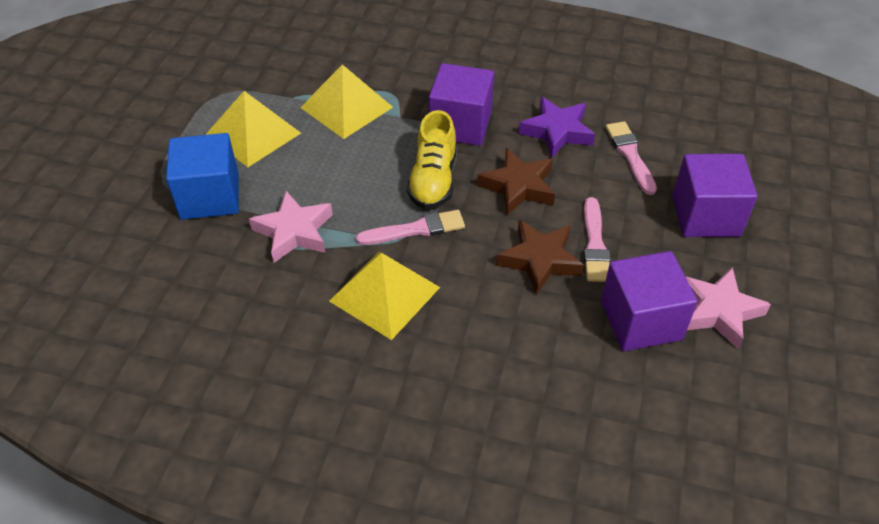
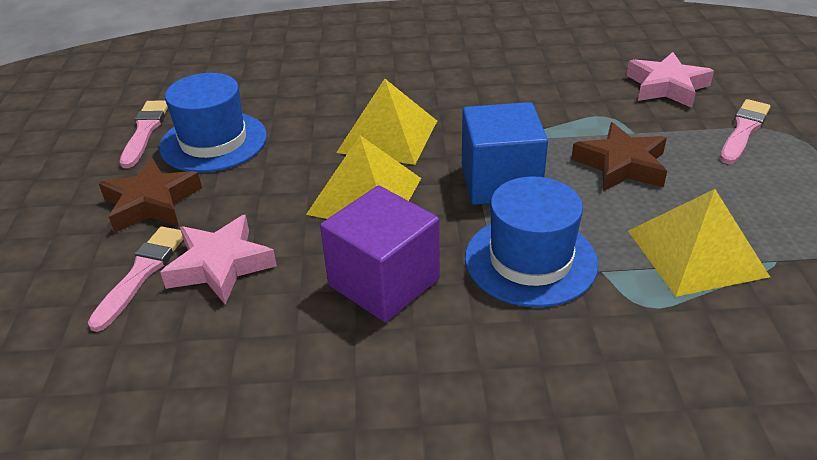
blue hat: none = 0 -> [159,73,267,172] [465,176,598,307] = 2
purple cube: [429,63,494,146] [601,251,698,351] [673,154,757,237] = 3 -> [320,186,440,322] = 1
purple star: [519,97,595,158] = 1 -> none = 0
yellow shoe: [407,110,456,209] = 1 -> none = 0

